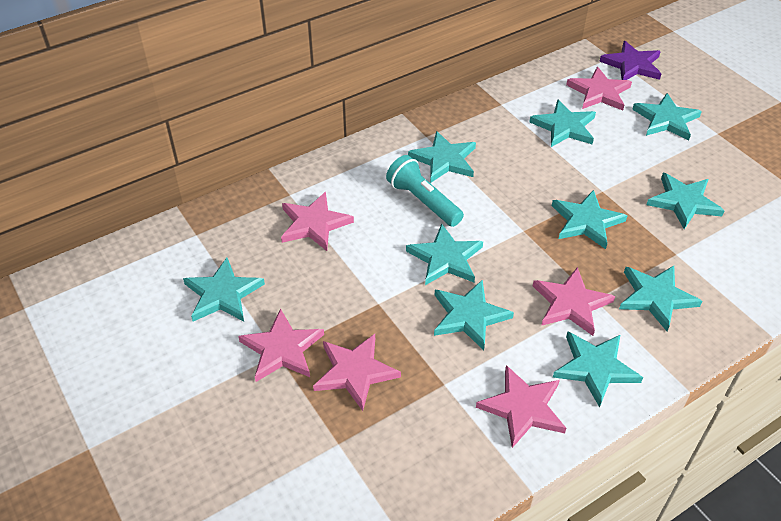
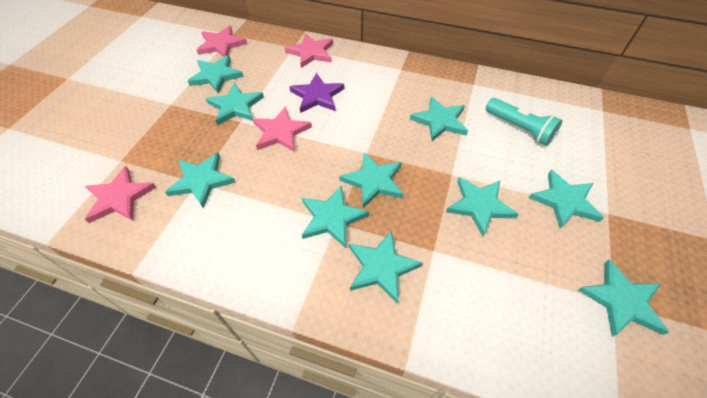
pink star: [238,309,324,382] [281,192,354,251] [313,334,401,411] [476,365,566,448] [533,267,615,336] [566,67,632,111] = 6 -> [85,166,156,223] [197,26,247,57] [253,106,312,152] [285,33,333,68] = 4

